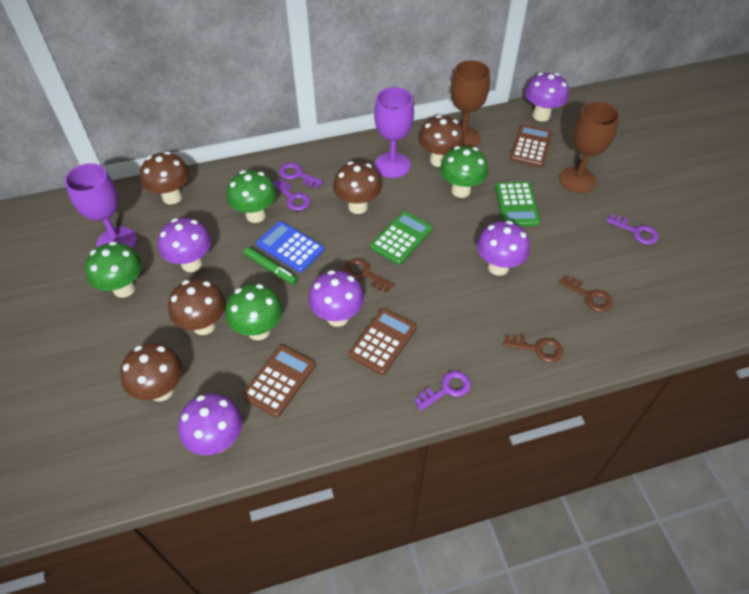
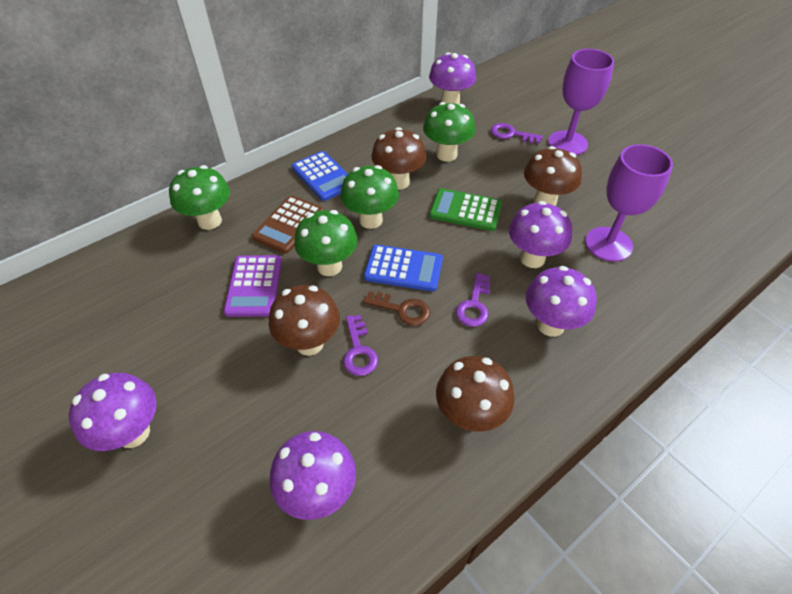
blue calculator: [256,221,324,272] = 1 -> [291,151,348,201] [364,245,443,292] = 2
brown calculator: [242,345,315,417] [349,308,417,375] [510,124,553,167] = 3 -> [251,195,324,254] = 1
brown goblet: [451,60,490,147] [559,102,620,193] = 2 -> none = 0
brown key: [344,258,394,292] [503,334,563,362] [559,275,613,312] = 3 -> [363,291,430,326] = 1
brown mushroom: [120,343,183,401] [140,151,190,204] [168,279,225,335] [333,161,382,214] [418,115,465,167] = 5 -> [269,285,340,356] [371,127,426,190] [436,356,515,432] [524,146,582,206] = 4
green calculator: [370,211,433,265] [495,182,541,226] = 2 -> [429,188,502,231] = 1
green marker: [244,247,298,285] = 1 -> none = 0
purple calculator: none = 0 -> [223,255,282,317] = 1
purple key: [273,179,310,211] [279,163,324,189] [414,371,471,411] [606,214,659,245] = 4 -> [343,315,378,376] [456,273,491,327] [491,123,543,144] = 3

